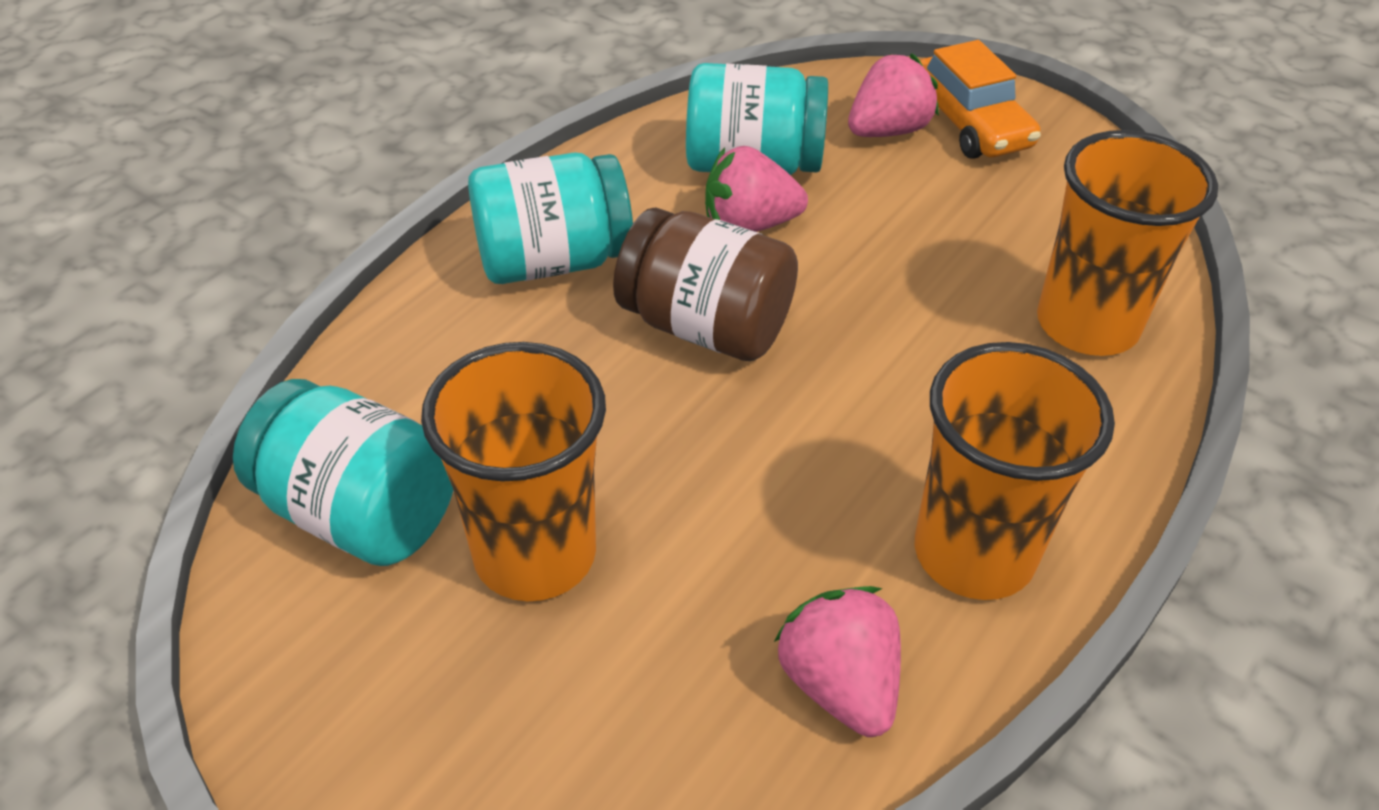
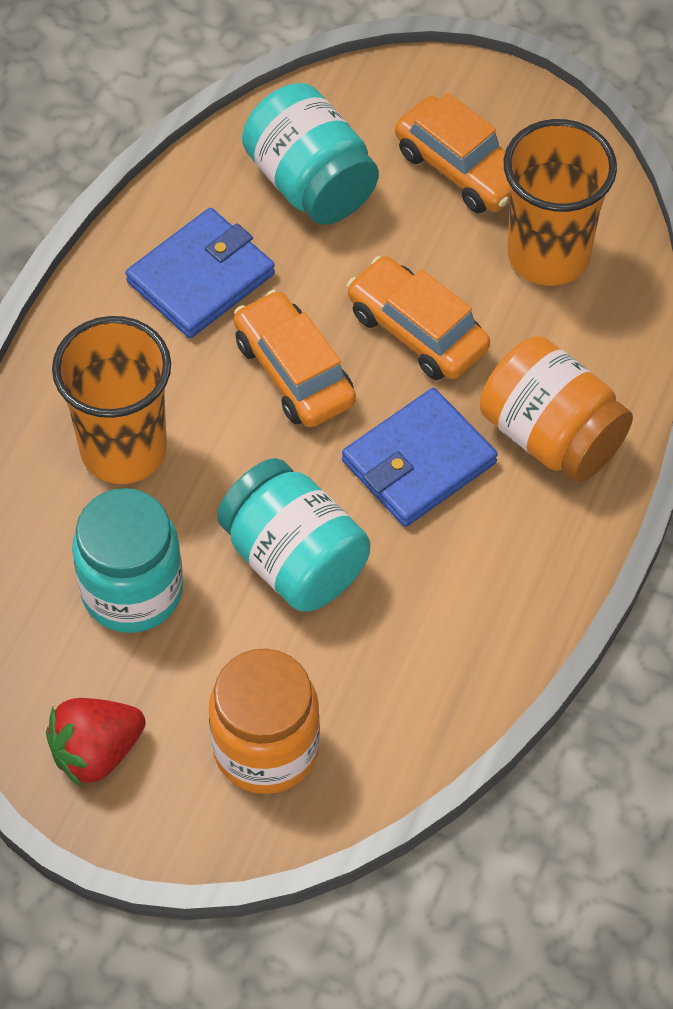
blue wallet: none = 0 -> [125,208,275,338] [342,388,498,527] = 2
brown jar: [613,207,798,361] = 1 -> none = 0
orange car: [920,40,1041,159] = 1 -> [234,290,356,427] [347,256,490,380] [395,93,510,213] = 3
orange cup: [421,342,606,601] [915,342,1115,600] [1037,130,1218,356] = 3 -> [52,316,171,484] [504,119,617,286] = 2
orange jar: none = 0 -> [209,648,320,794] [480,336,633,482] = 2
pink strawberry: [705,146,808,232] [774,586,901,737] [848,54,939,137] = 3 -> none = 0
red strawberry: none = 0 -> [46,698,146,787] = 1

